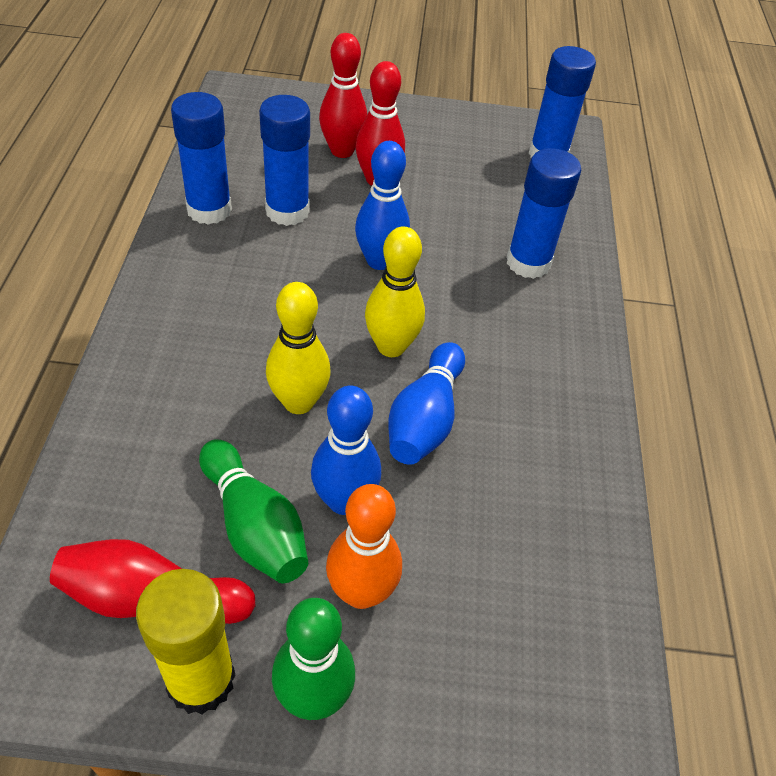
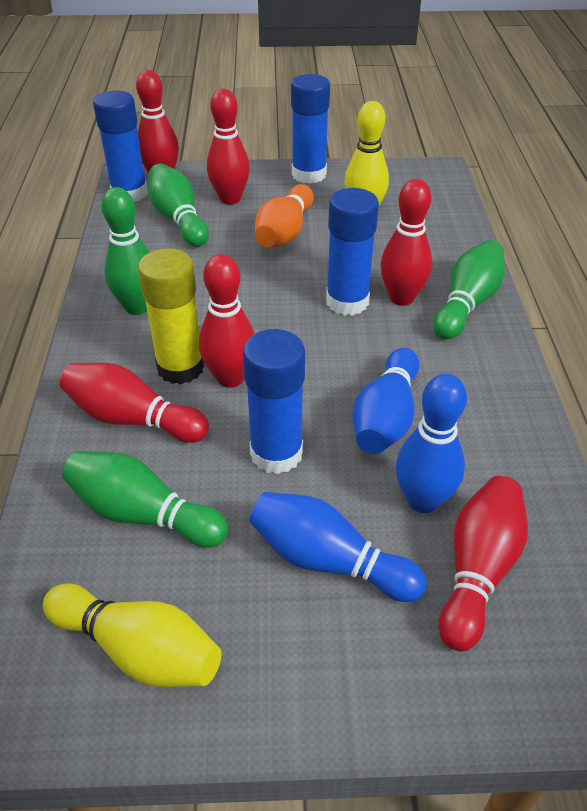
green bowling pin: [199,439,308,583] [272,598,355,720] = 2 -> [62,451,228,548] [101,187,149,315] [148,163,209,247] [433,240,505,340] = 4
red bowling pin: [50,539,255,624] [319,33,367,158] [355,61,405,186] = 3 -> [60,363,209,443] [136,70,179,173] [199,254,255,388] [207,89,250,204] [380,179,432,306] [438,476,528,651] = 6

